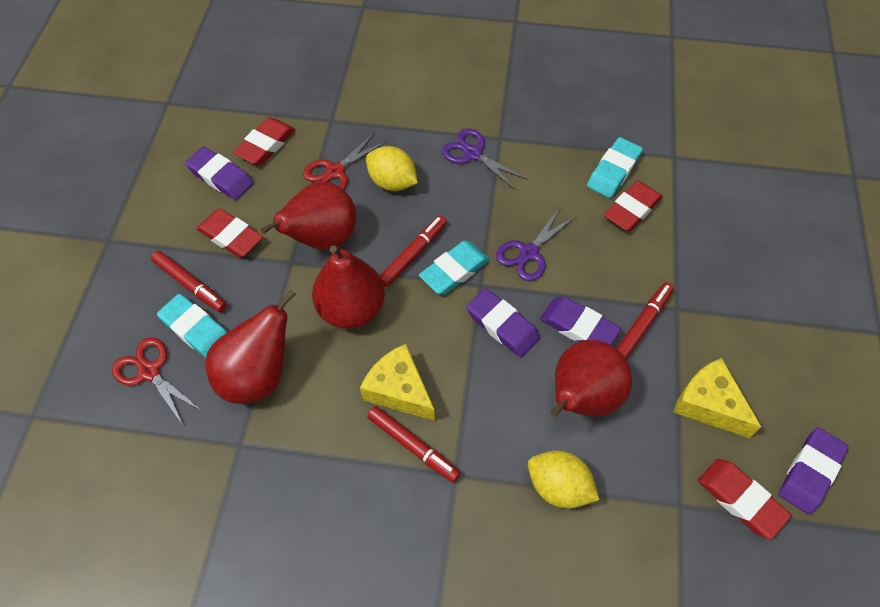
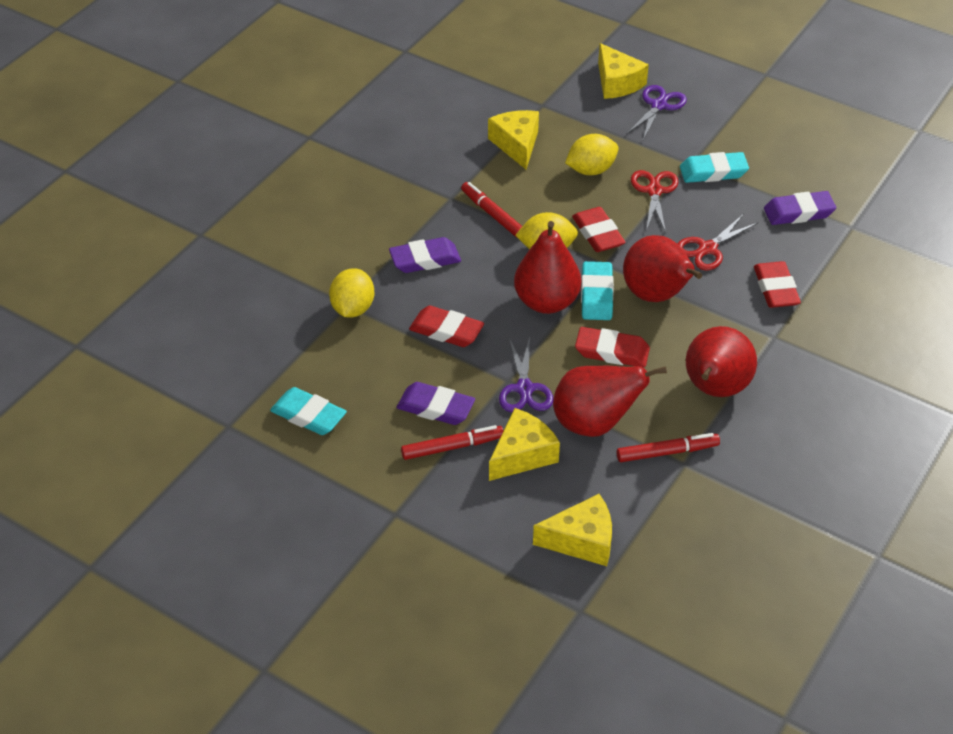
purple eraser: [185,147,254,200] [466,288,540,357] [540,297,621,345] [778,428,848,515] = 4 -> [389,237,461,273] [397,382,475,425] [764,191,836,225] = 3
red marker: [151,251,227,312] [367,406,461,483] [380,215,447,287] [616,282,673,360] = 4 -> [401,425,504,460] [461,182,522,238] [617,433,720,462] = 3
yellow cheese: [360,344,435,421] [673,358,761,438] = 2 -> [488,110,539,169] [489,408,560,481] [533,494,612,566] [598,43,649,99] = 4
yellow lemon: [366,146,418,191] [528,451,600,508] = 2 -> [329,268,374,318] [515,212,578,249] [565,134,619,175] = 3

